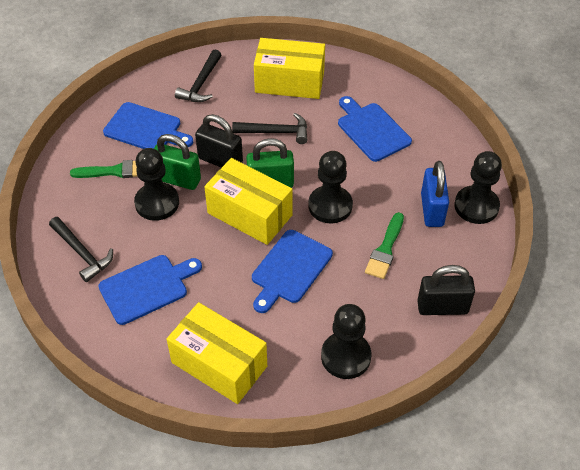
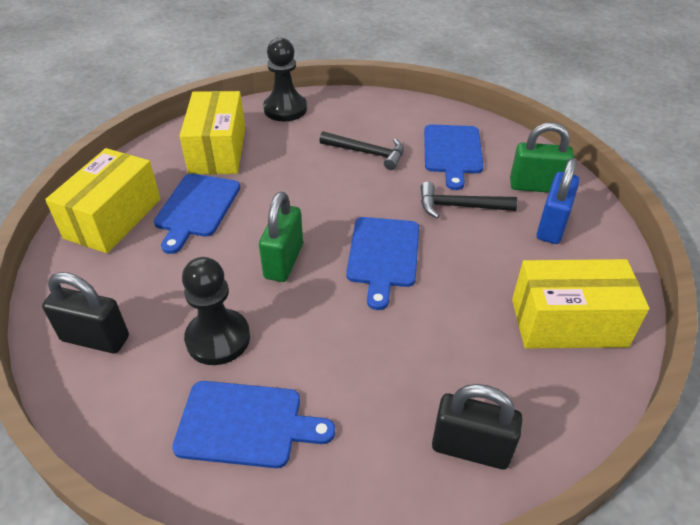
black hammer: [49,217,113,282] [175,50,221,102] [232,113,307,144] = 3 -> [320,131,404,170] [421,182,517,219] = 2
black pawn: [134,148,179,221] [308,151,353,223] [321,304,371,379] [454,151,502,224] = 4 -> [182,257,250,365] [263,37,307,121] = 2
green brush: [70,160,137,178] [365,212,404,279] = 2 -> none = 0

